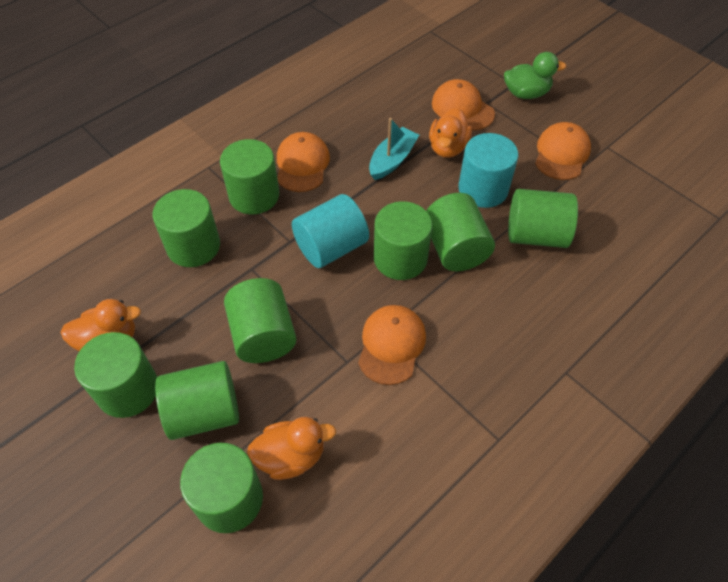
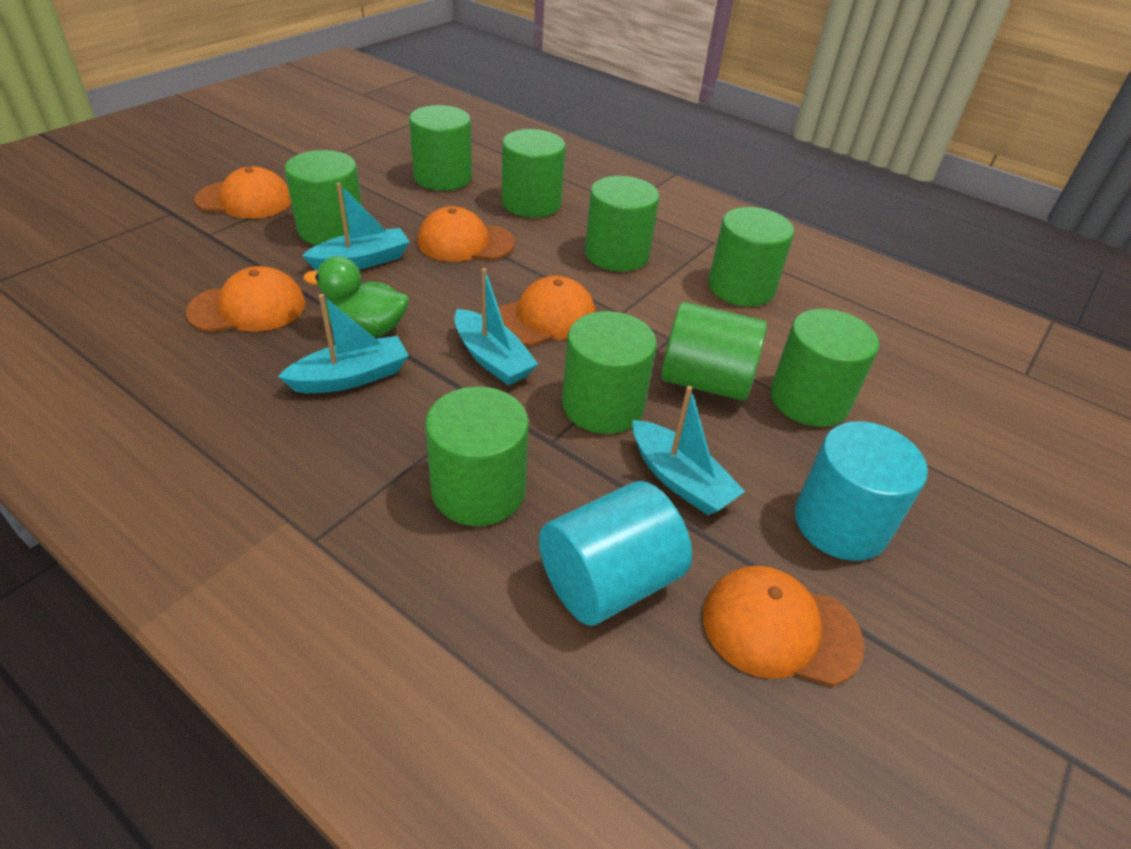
orange cap: [277,132,330,192] [358,305,426,385] [432,79,495,131] [535,122,591,180] = 4 -> [186,266,305,332] [195,166,291,219] [417,206,515,262] [498,276,595,346] [703,566,864,686] = 5
orange duck: [60,299,141,351] [247,417,336,480] [429,107,472,158] = 3 -> none = 0
turquoise boat: [369,118,419,180] = 1 -> [278,294,409,393] [302,182,410,271] [454,268,538,385] [632,386,745,515] = 4

